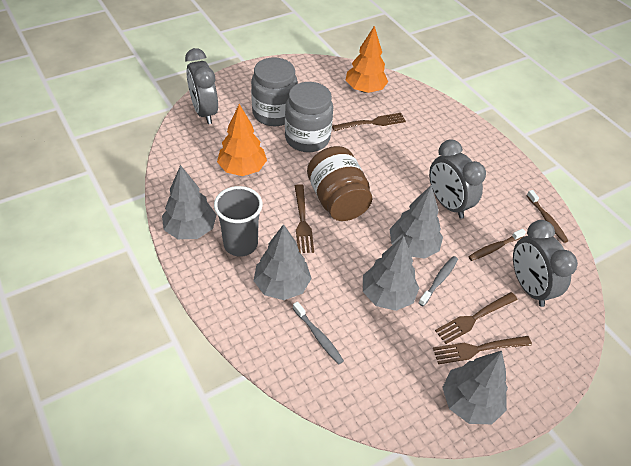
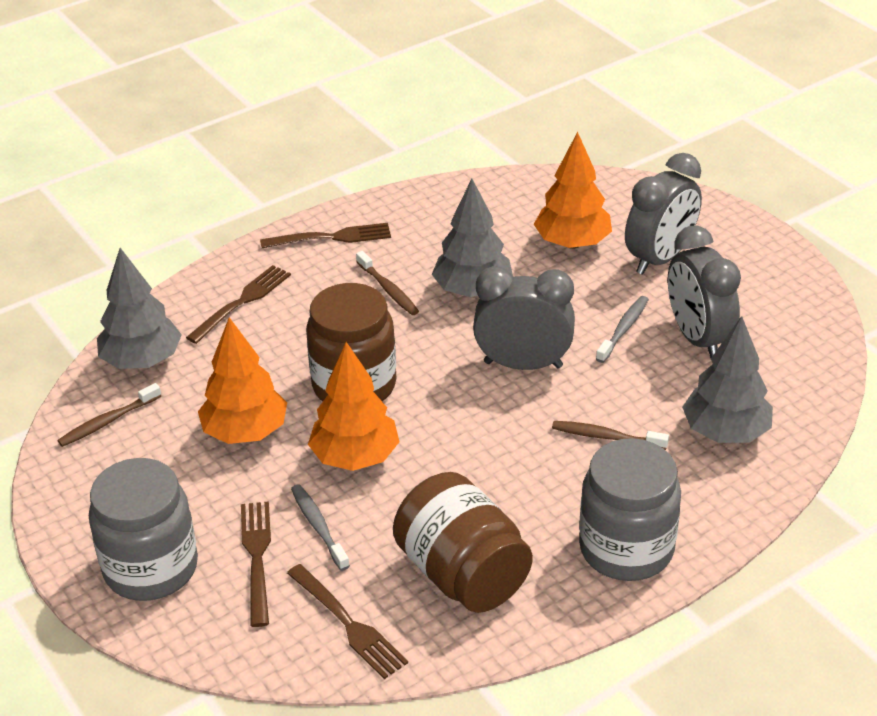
brown jar: [307,146,372,221] = 1 -> [306,283,396,401] [393,472,533,613] = 2
brown toothbrush: [468,229,526,261] [526,190,568,243] = 2 -> [58,383,161,447] [356,251,419,315] [552,421,669,450] = 3
grey cup: [214,186,263,257] = 1 -> none = 0
grey tree: [162,165,217,239] [253,224,312,300] [363,236,419,311] [389,185,443,259] [442,351,508,424] = 5 -> [97,248,182,369] [432,179,513,297] [682,316,773,443] = 3
orange tree: [217,104,267,176] [345,25,388,93] = 2 -> [198,317,287,444] [308,342,399,471] [534,132,612,249] = 3

